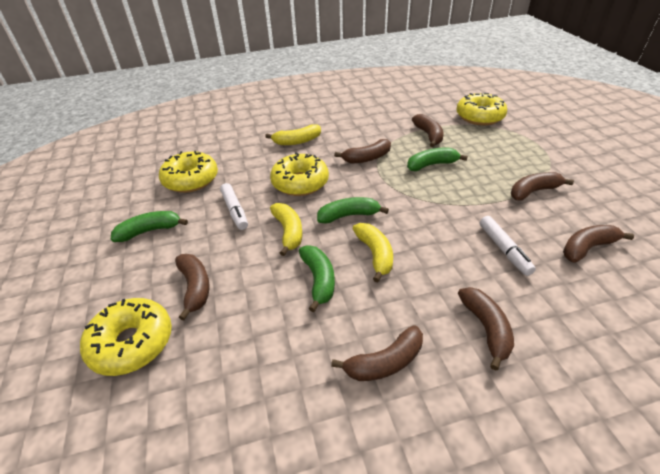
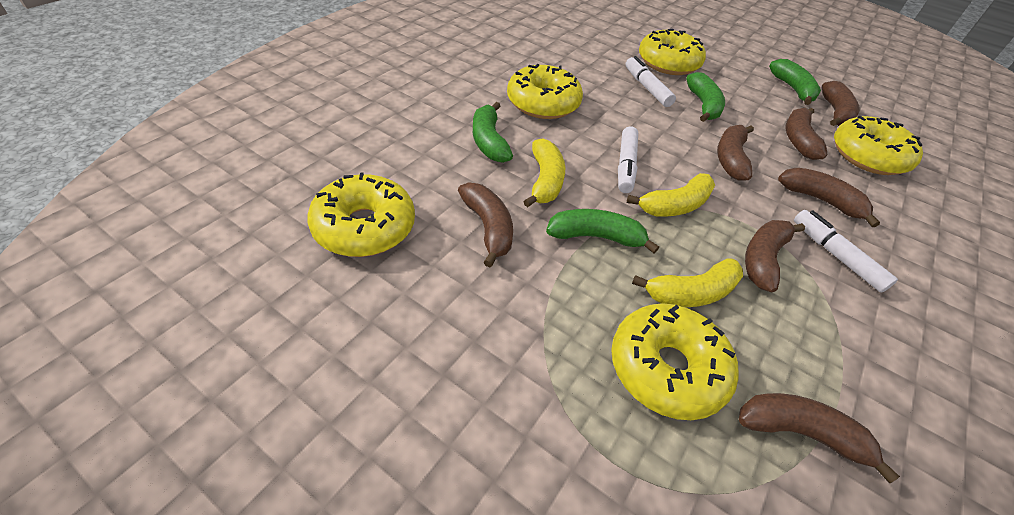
white marker: [220,183,248,230] [480,216,536,276] = 2 -> [618,126,638,193] [625,56,676,107] [794,210,898,293] = 3
yellow donut: [80,298,172,376] [159,151,218,193] [270,152,329,196] [456,93,507,125] = 4 -> [307,173,415,257] [507,64,583,119] [611,303,739,420] [639,29,706,75] [834,116,923,175] = 5

